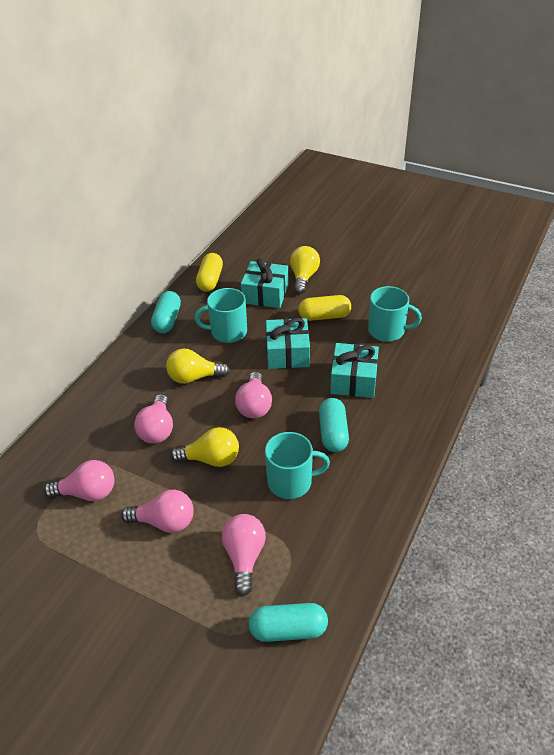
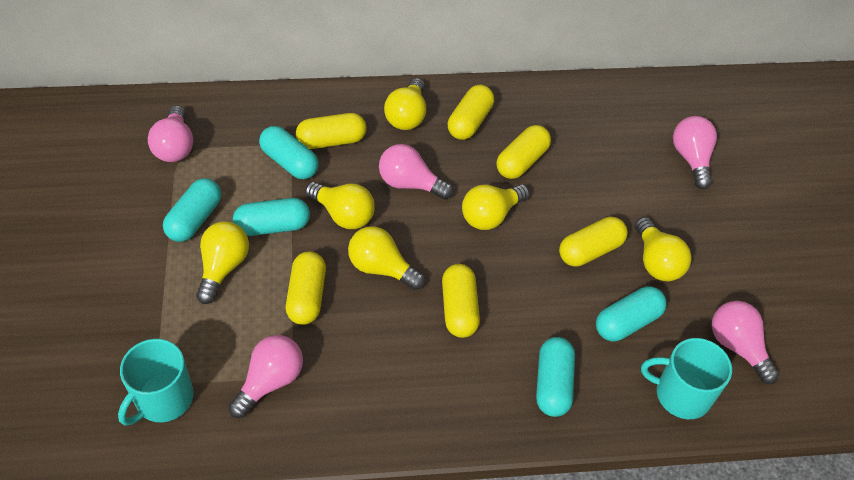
turquoise capsule: [151,291,181,333] [248,603,328,642] [319,398,349,452] = 3 -> [163,178,221,242] [233,198,310,236] [259,126,319,179] [536,337,575,417] [596,286,667,341] = 5
turquoise gift: [241,258,289,308] [266,318,310,369] [330,343,379,398] = 3 -> none = 0
turquoise mug: [195,288,247,343] [265,432,330,499] [368,286,422,342] = 3 -> [118,339,194,426] [641,338,732,419] = 2
yellow capsule: [196,253,223,292] [298,295,351,321] = 2 -> [286,251,326,325] [296,113,367,149] [442,264,480,338] [448,85,494,140] [496,125,551,179] [559,217,628,267] = 6
yellow light bulb: [166,349,230,384] [170,427,239,467] [290,246,320,294] = 3 -> [196,221,249,304] [305,182,375,229] [348,226,425,290] [384,78,426,130] [462,184,530,230] [635,217,692,281] = 6

